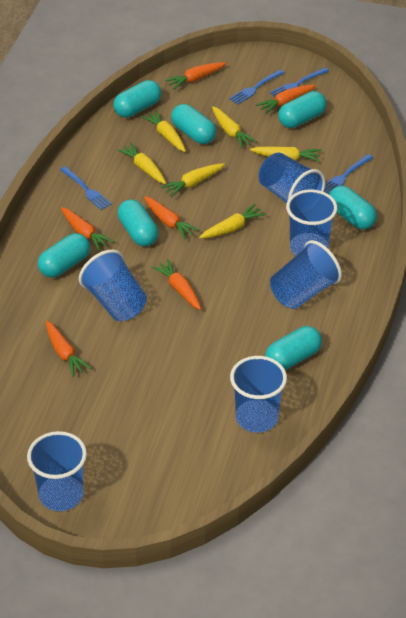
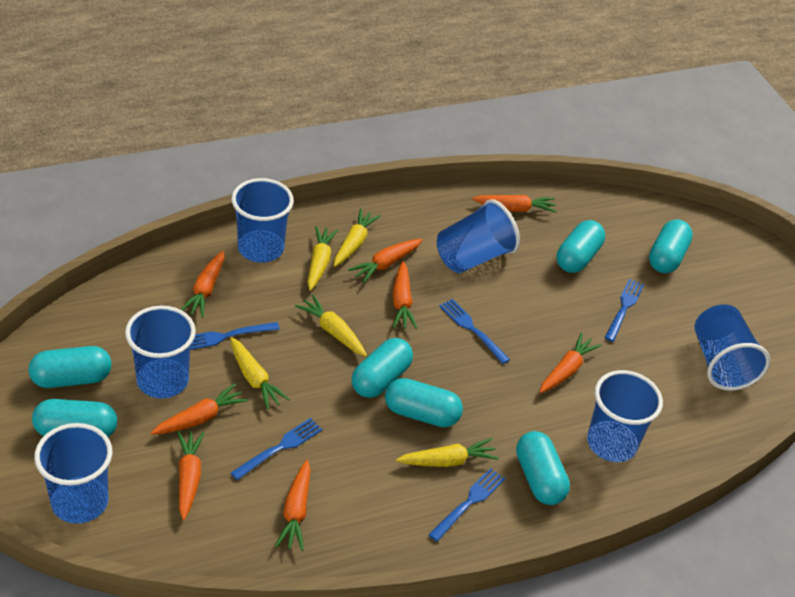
blue fork: [60,166,112,210] [229,69,285,105] [270,68,329,97] [324,154,373,194] = 4 -> [190,322,280,350] [231,418,322,480] [428,468,505,542] [439,299,510,364] [604,279,644,342] = 5
orange carrot: [46,321,91,377] [61,207,114,251] [144,196,199,239] [152,259,201,310] [165,62,226,90] [256,85,316,114] = 6 -> [151,383,248,435] [177,431,205,520] [181,251,224,318] [275,460,311,551] [348,239,423,284] [393,261,417,329] [472,195,557,213] [540,333,601,393] = 8
yellow carrot: [117,142,166,184] [141,110,186,152] [161,163,225,197] [199,204,266,239] [212,106,257,148] [250,147,321,162] = 6 -> [230,337,290,410] [295,295,367,357] [307,226,338,291] [334,208,381,267] [396,438,499,467] = 5

